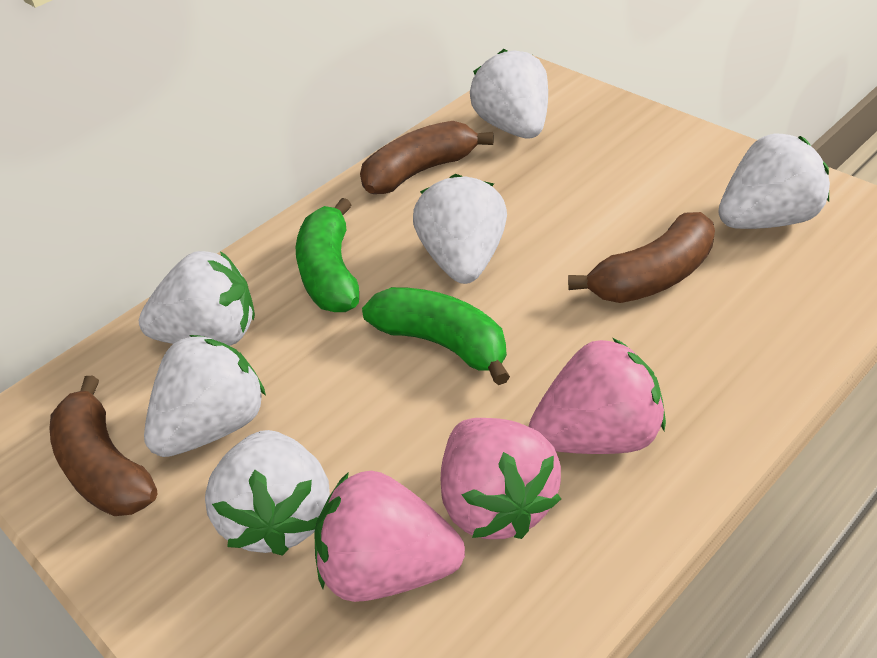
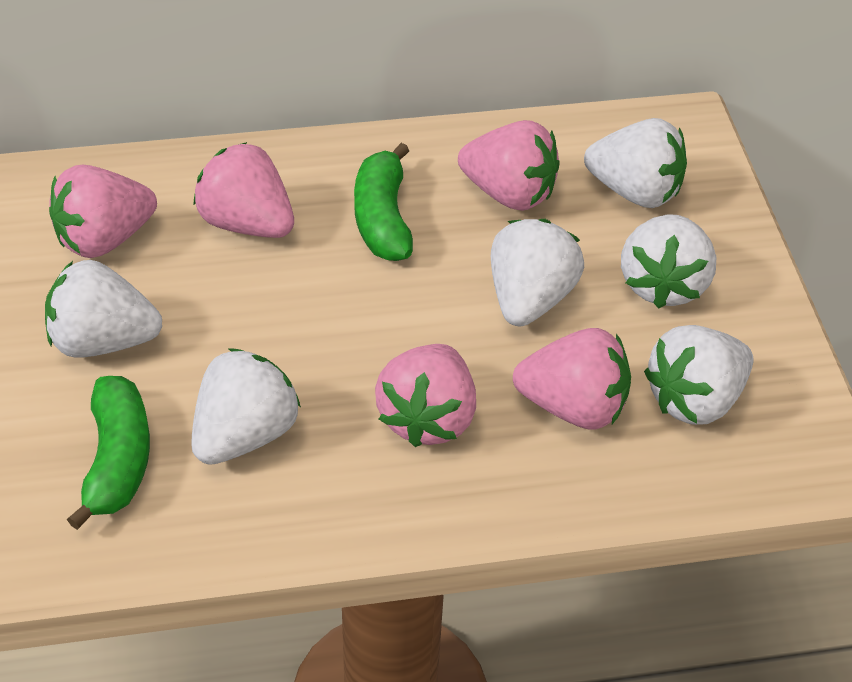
brown banana: [50,376,157,516] [360,121,494,194] [568,212,715,303] = 3 -> none = 0
pink strawberry: [314,471,465,602] [441,418,561,539] [529,338,666,454] = 3 -> [49,164,157,258] [193,142,294,238] [375,344,476,447] [458,120,560,211] [513,328,631,430] = 5

